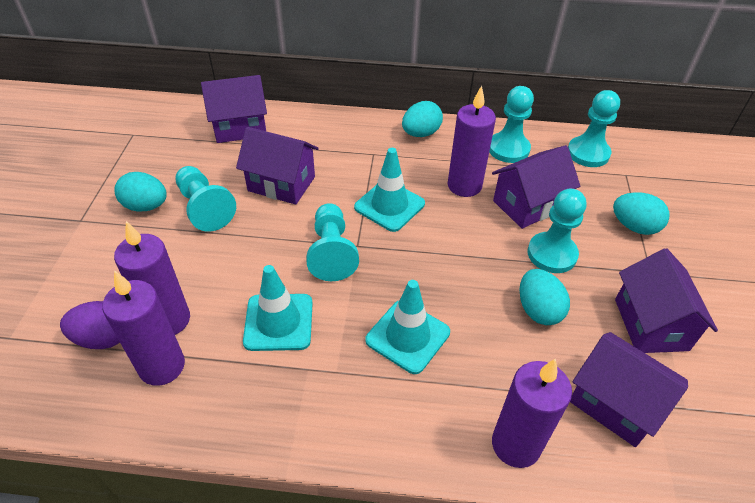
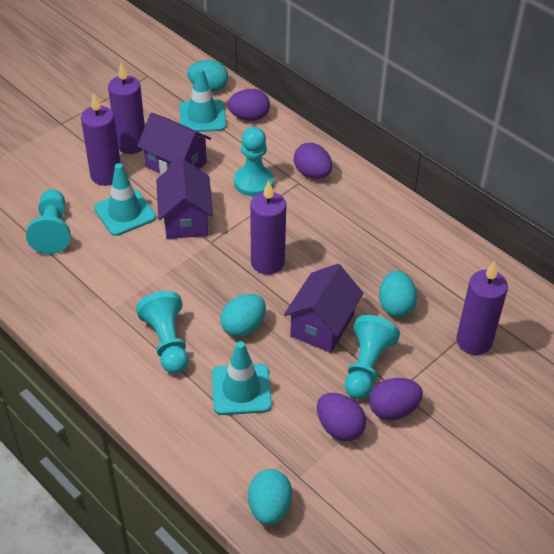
purple egg: [60,301,120,349] = 1 -> [228,89,270,121] [294,143,332,179] [317,393,366,441] [369,378,423,420] = 4
purple house: [201,75,267,143] [236,127,319,205] [492,145,580,229] [570,332,688,447] [615,248,718,353] = 5 -> [137,113,211,175] [156,158,213,239] [284,264,364,353] = 3
turquoise pawn: [175,166,236,232] [306,203,359,281] [489,86,534,163] [527,189,587,273] [568,90,620,167] = 5 -> [26,189,71,254] [136,291,188,374] [234,127,274,196] [345,315,400,399] = 4

